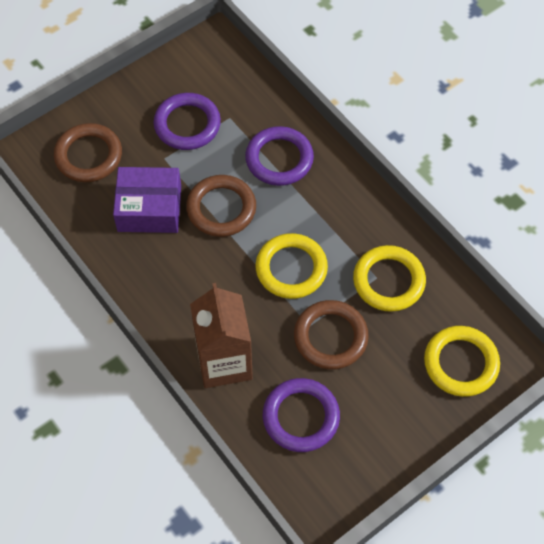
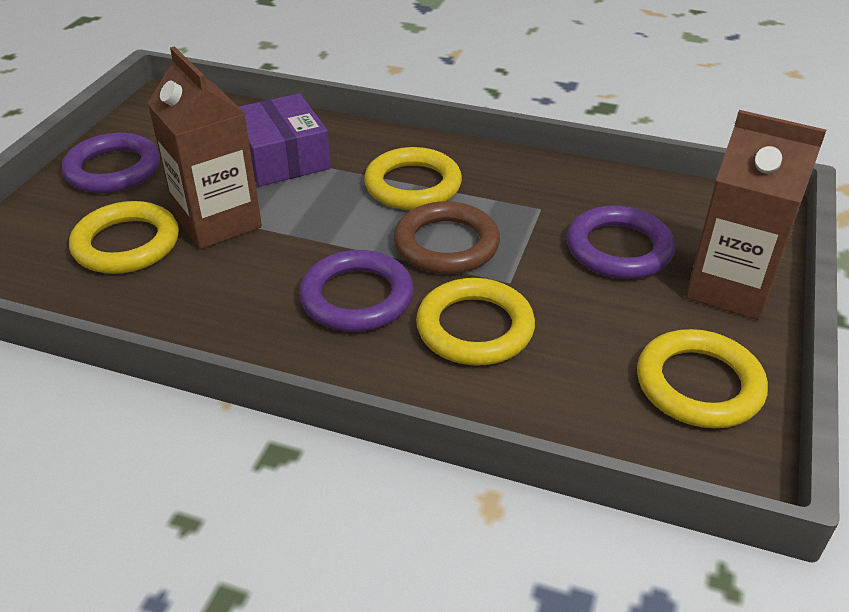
brown carton: [190,283,253,388] = 1 -> [147,46,262,249] [686,110,826,320] = 2
brown ring: [54,123,122,182] [186,175,256,237] [294,300,369,370] = 3 -> [394,201,500,274] = 1
yellow ring: [256,233,328,299] [353,245,426,312] [424,326,500,397] = 3 -> [69,201,179,274] [364,147,462,210] [416,278,535,366] [637,329,768,428] = 4

